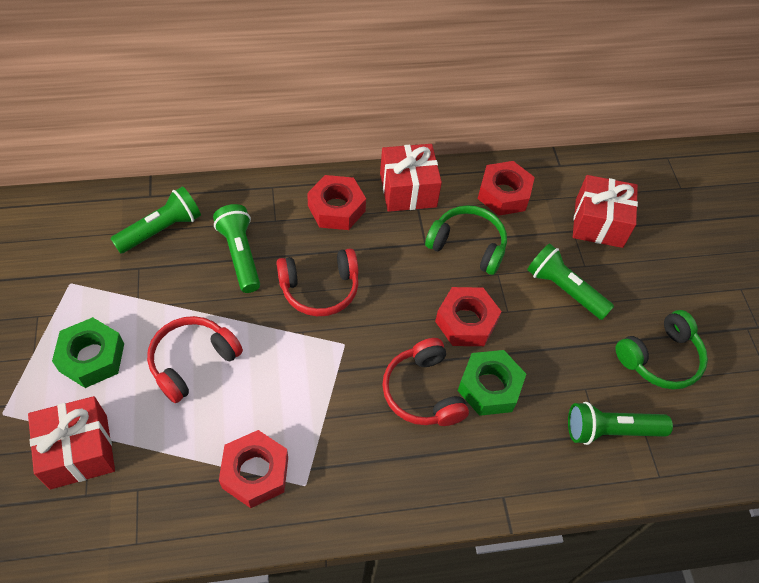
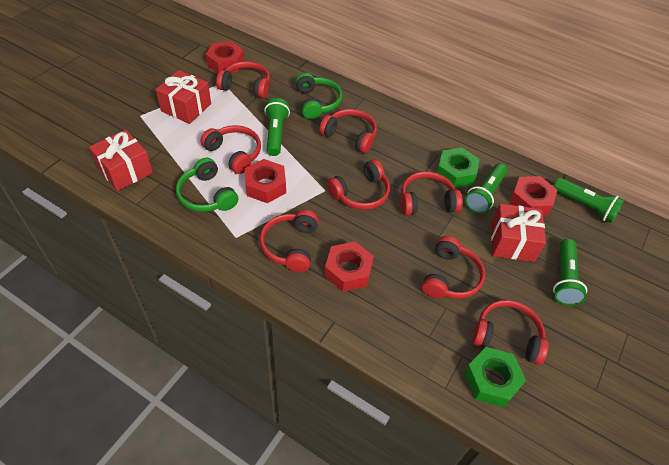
red headphones: [147,316,243,403] [276,248,358,316] [382,338,469,426] = 3 -> [200,125,261,174] [216,61,270,98] [260,210,319,272] [319,109,377,153] [327,159,390,210] [401,171,463,216] [422,236,485,299] [472,300,549,365] = 8

